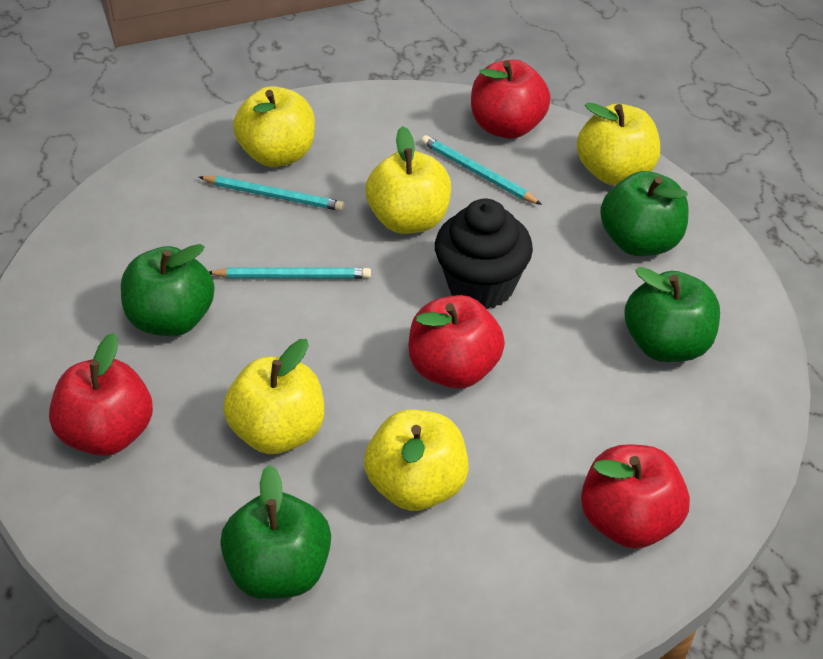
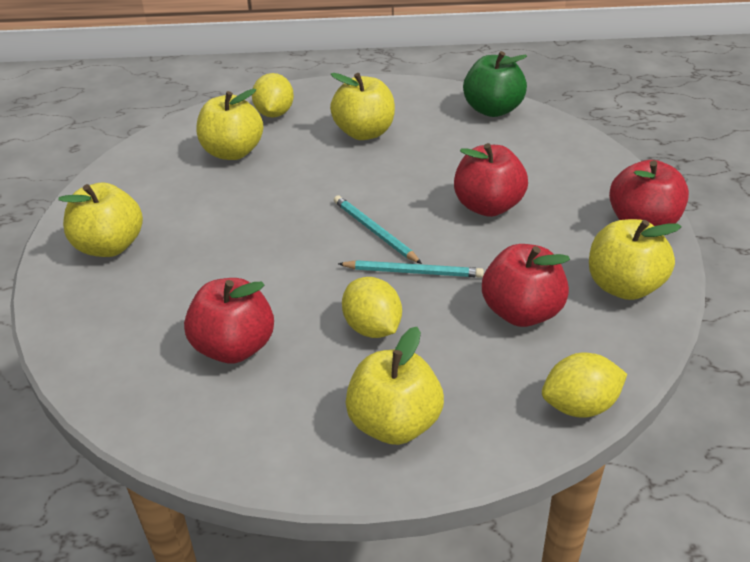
black cupcake: [435,199,533,309] = 1 -> none = 0
green apple: [121,244,215,336] [220,465,331,599] [600,171,689,256] [624,267,720,362] = 4 -> [463,51,527,117] = 1
turquoise pencil: [199,176,345,211] [209,267,371,279] [421,135,542,205] = 3 -> [334,195,422,264] [338,260,484,278] = 2
yellow lemon: none = 0 -> [252,73,294,118] [342,277,402,338] [542,353,627,418] = 3

